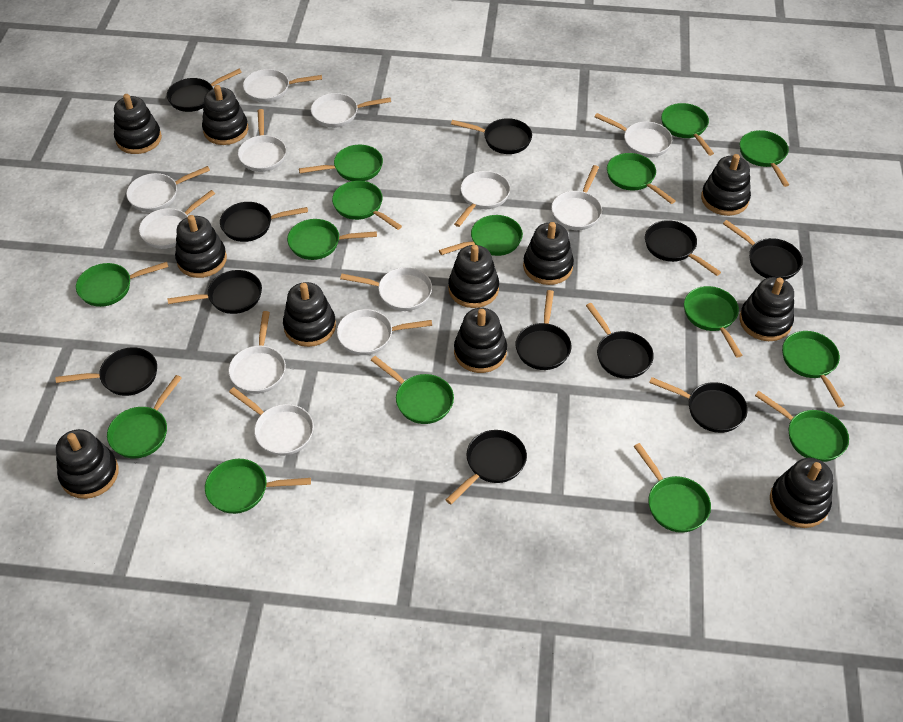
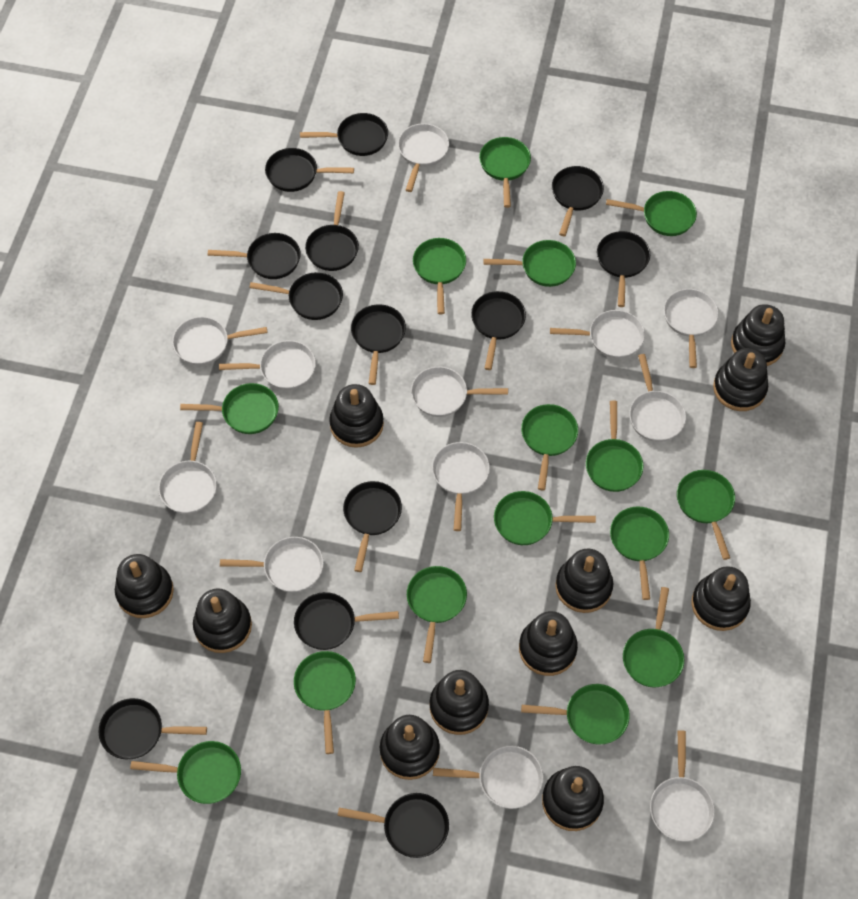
black pan: [56,347,157,396] [167,69,242,112] [167,270,262,314] [220,202,308,242] [446,430,527,504] [451,118,532,154] [515,290,571,370] [586,303,654,379] [645,220,721,276] [649,377,748,433] [723,220,803,280] = 11 -> [98,698,207,759] [208,233,301,279] [249,272,343,320] [265,148,354,192] [294,592,399,650] [300,113,388,156] [305,191,359,271] [337,793,449,858] [343,481,402,572] [351,304,406,385] [471,291,526,370] [552,166,604,236] [597,231,650,307] = 13

